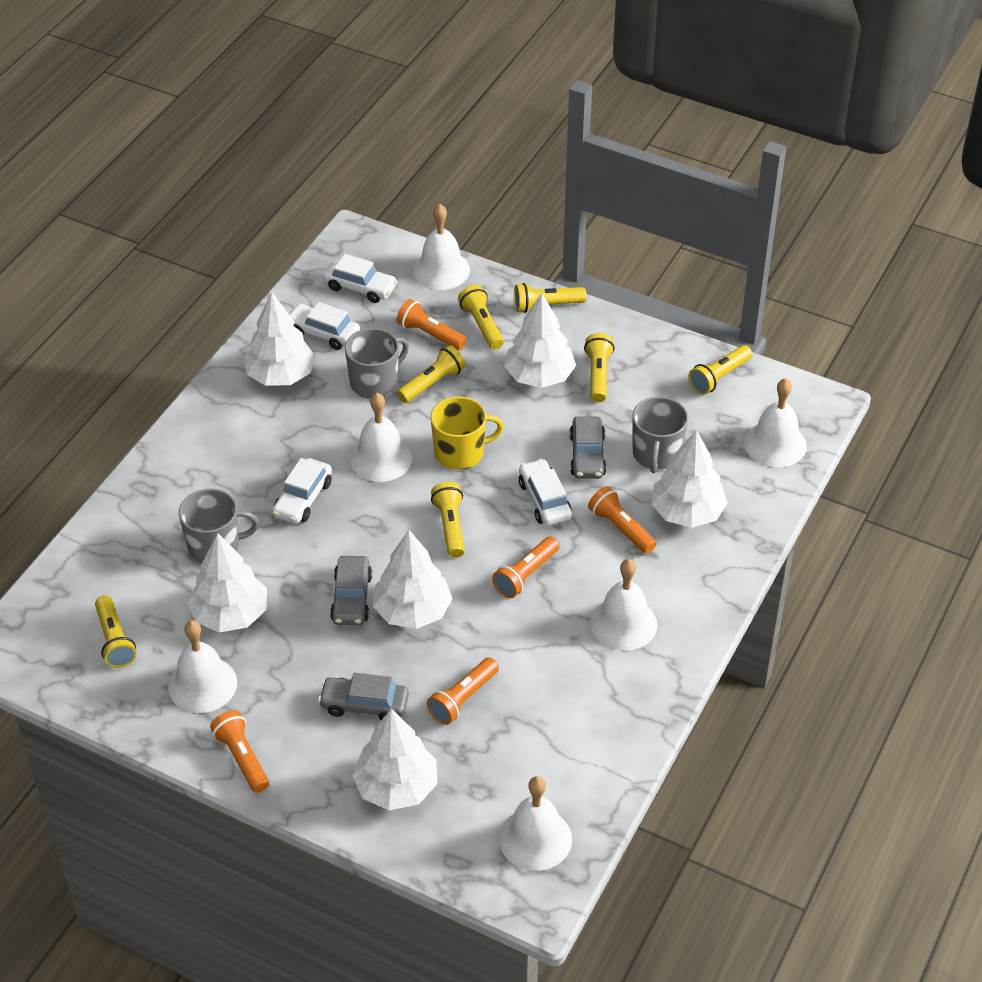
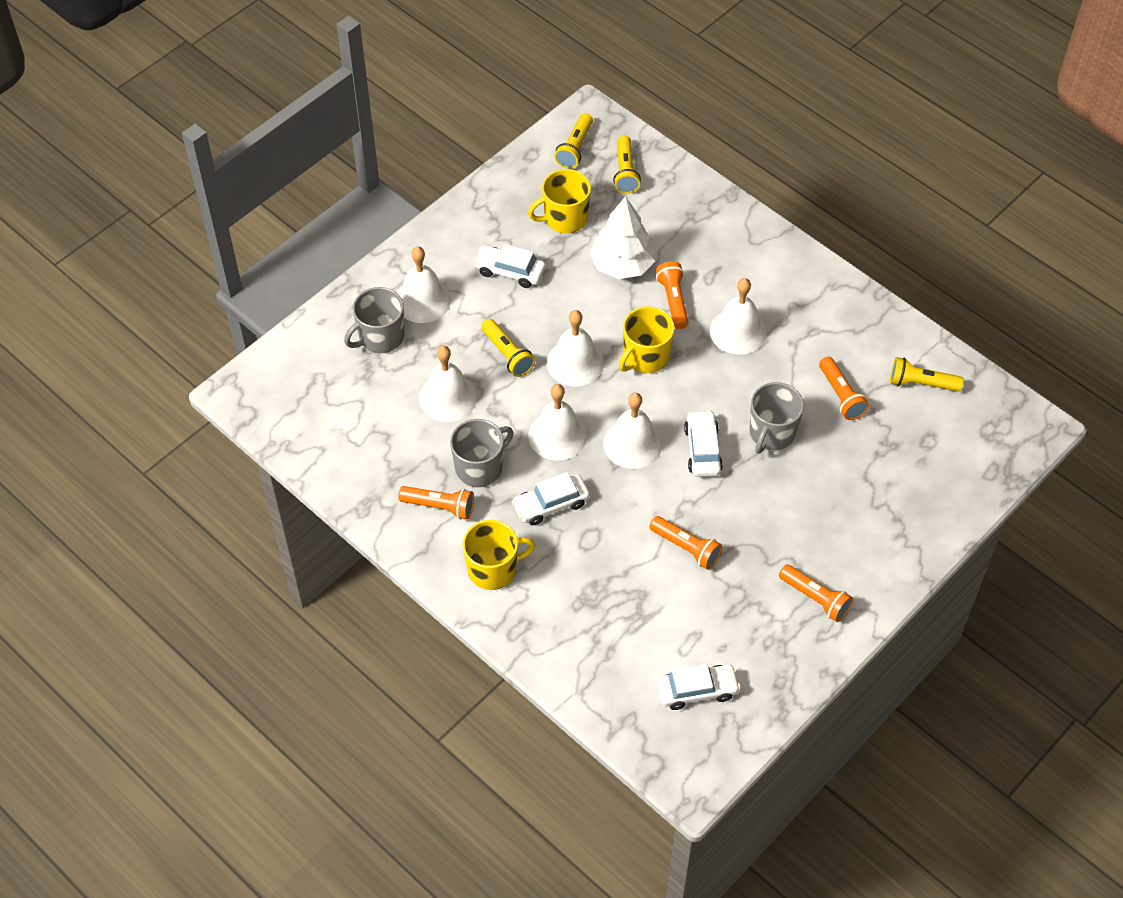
grey car: [318,673,409,720] [330,556,372,625] [569,416,606,479] = 3 -> none = 0
white tree: [188,533,267,632] [244,292,316,386] [352,708,437,810] [373,530,453,629] [504,293,576,388] [651,430,728,528] = 6 -> [589,196,655,279] = 1
yellow flashlight: [95,595,137,668] [397,345,465,403] [431,482,465,558] [458,285,504,350] [514,283,587,313] [584,333,615,402] [688,345,752,395] = 7 -> [481,319,535,377] [554,113,593,169] [613,136,641,194] [890,357,964,392] = 4
yellow mug: [430,396,504,470] = 1 -> [462,520,536,590] [528,169,591,233] [619,306,675,373] = 3

